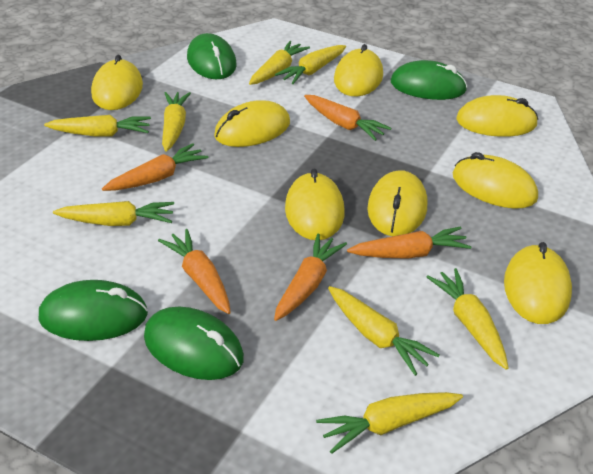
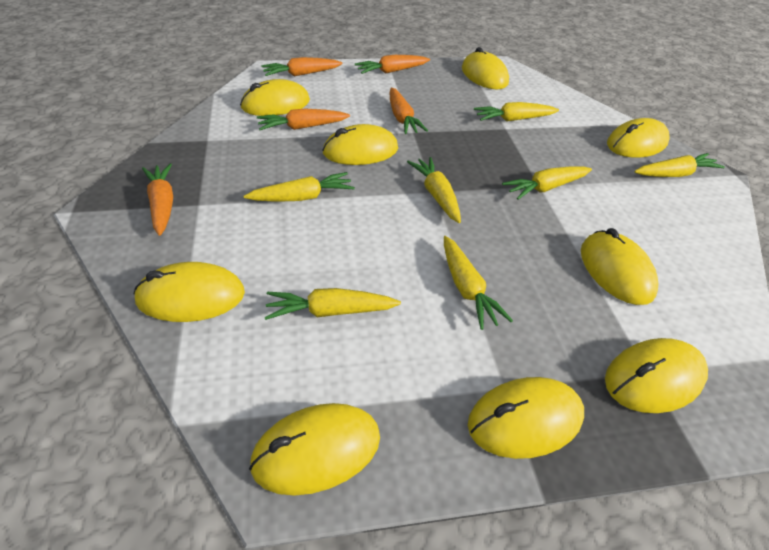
green mouse: [39,280,148,341] [144,307,244,380] [187,33,237,79] [391,60,467,100] = 4 -> none = 0
yellow carrot: [44,115,151,137] [53,201,174,226] [162,92,191,152] [249,41,310,85] [275,45,346,84] [316,392,463,454] [328,286,440,376] [427,268,508,370] = 8 -> [244,172,355,202] [265,288,401,320] [407,157,461,223] [444,236,513,330] [474,102,559,122] [502,167,592,200] [634,153,725,177] = 7
yellow mouse: [91,55,143,110] [214,100,290,147] [285,169,345,240] [334,44,383,96] [367,170,427,236] [453,152,538,208] [456,95,538,137] [504,242,572,324] = 8 -> [134,262,245,322] [240,79,310,116] [249,403,380,496] [322,124,398,165] [462,47,509,89] [468,377,584,459] [581,228,658,305] [605,338,708,413] [607,118,670,158] = 9

